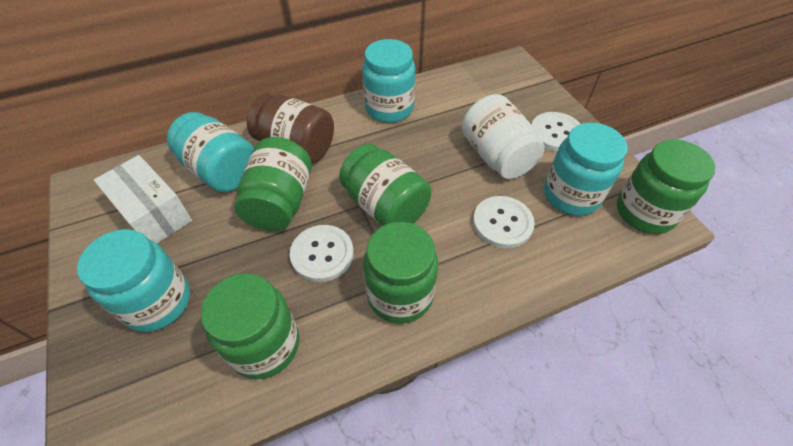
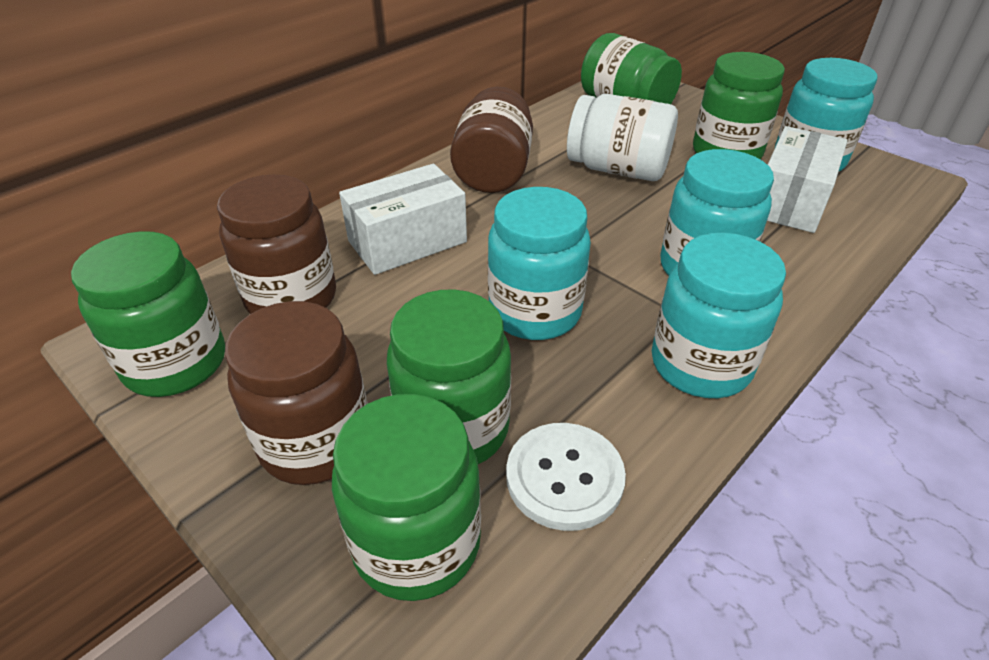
brown jar: [247,93,334,164] = 1 -> [217,175,336,314] [225,301,368,485] [450,87,533,193] = 3
white box: [94,155,192,243] = 1 -> [339,164,467,275] [767,126,848,233] = 2
white button: [290,225,354,282] [473,196,535,248] [532,112,580,151] = 3 -> [506,423,626,531] = 1

